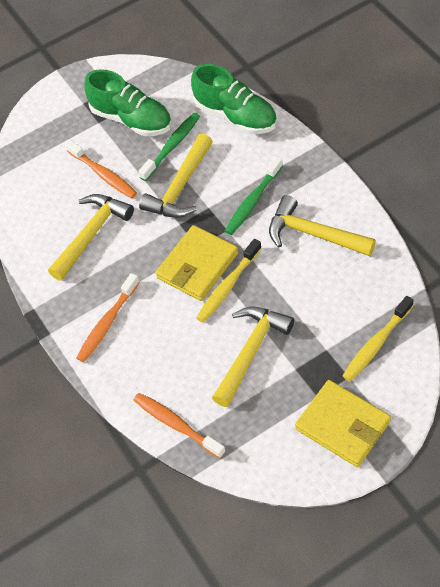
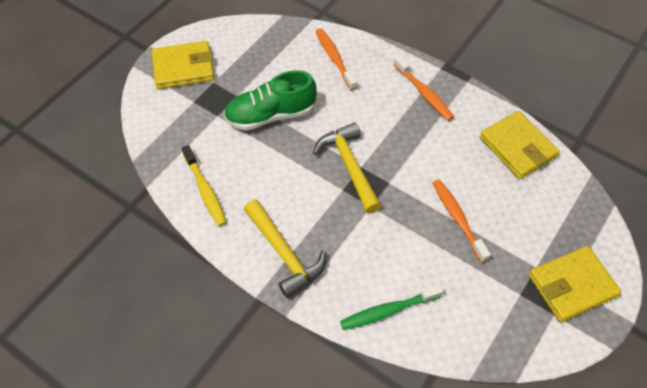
green shoe: [84,69,172,136] [191,64,277,134] = 2 -> [224,70,317,131] = 1
green toothbrush: [138,113,200,181] [225,156,283,235] = 2 -> [340,284,444,330] = 1
yellow hammer: [48,194,134,281] [139,133,213,218] [212,307,294,407] [269,195,376,256] = 4 -> [244,199,326,298] [313,122,381,214] = 2
yellow toothbrush: [196,239,262,323] [343,296,414,382] = 2 -> [182,145,227,227] = 1
yellow wallet: [156,225,238,301] [295,380,391,467] = 2 -> [152,41,214,89] [480,111,560,179] [529,246,621,322] = 3

